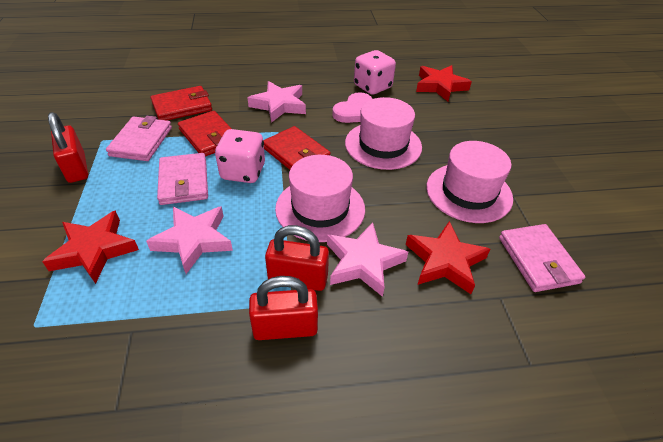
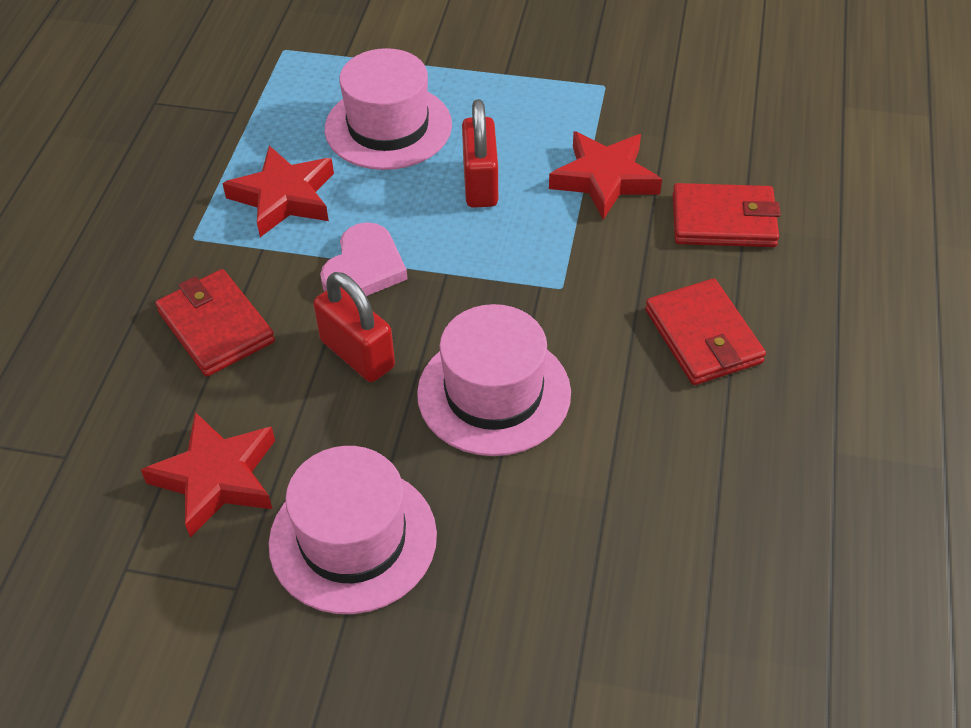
pink dice: [215,129,265,183] [354,50,396,95] = 2 -> none = 0
pink star: [146,206,233,274] [248,81,306,123] [327,222,408,297] = 3 -> none = 0
pink wallet: [106,116,172,161] [157,153,208,205] [499,224,585,292] = 3 -> none = 0
red padlock: [48,112,88,183] [249,276,318,340] [265,225,329,291] = 3 -> [313,272,395,382] [462,99,498,208] = 2

